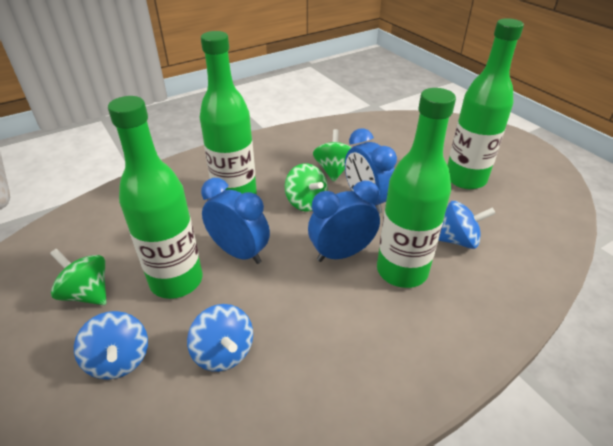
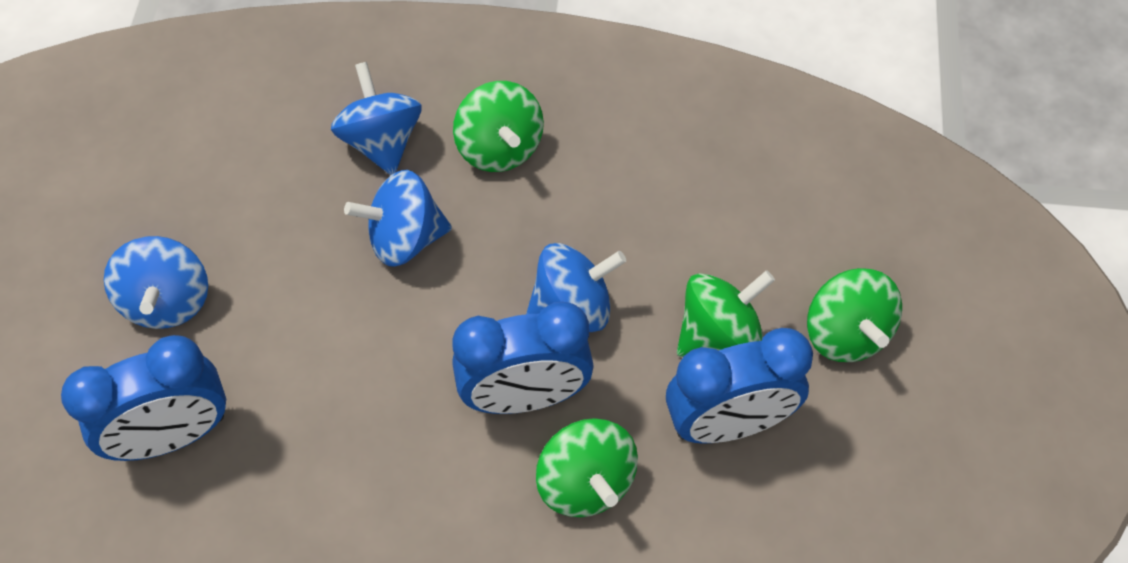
blue spinning top: [74,311,148,380] [187,304,253,372] [438,201,496,249] = 3 -> [104,236,208,329] [331,62,422,175] [344,170,452,266] [526,243,626,332] = 4
green bottle: [108,96,203,299] [200,31,257,194] [377,88,456,288] [447,18,524,189] = 4 -> none = 0
green spinning top: [50,249,106,305] [284,163,328,212] [313,129,352,182] = 3 -> [453,81,544,172] [536,418,638,517] [677,270,775,357] [807,268,902,362] = 4

